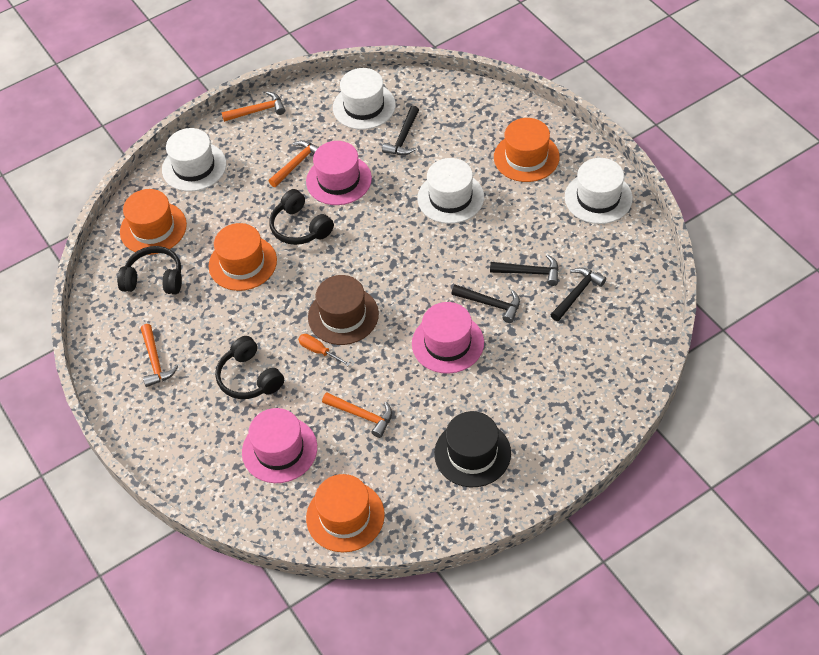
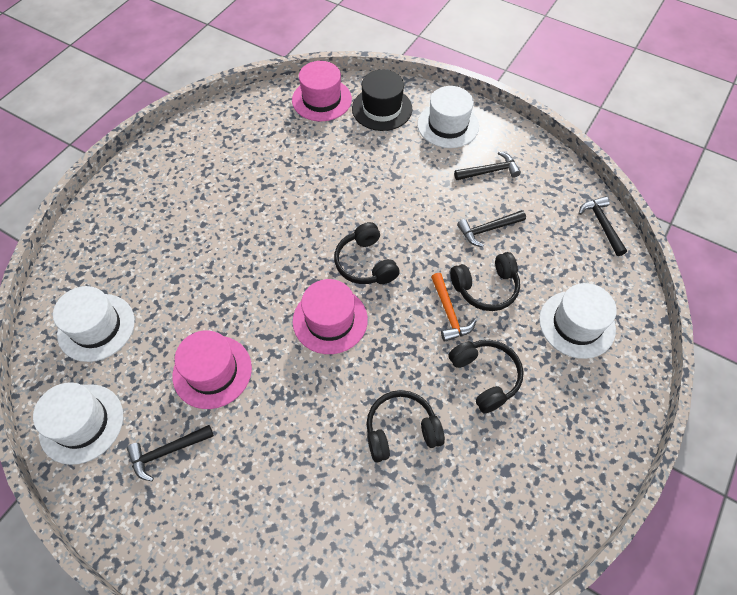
black headphones: [117,246,182,294] [215,336,284,399] [269,189,334,245] = 3 -> [334,222,400,284] [367,390,445,463] [448,340,524,413] [450,252,520,311] = 4
brown hat: [308,275,379,345] = 1 -> none = 0
orange hammer: [141,324,178,387] [221,91,285,122] [269,140,319,187] [322,392,392,438] = 4 -> [431,273,476,342] = 1
orange hat: [120,189,187,255] [209,223,277,291] [306,474,385,552] [494,118,560,182] = 4 -> none = 0
orange screwdriver: [298,334,350,366] = 1 -> none = 0

